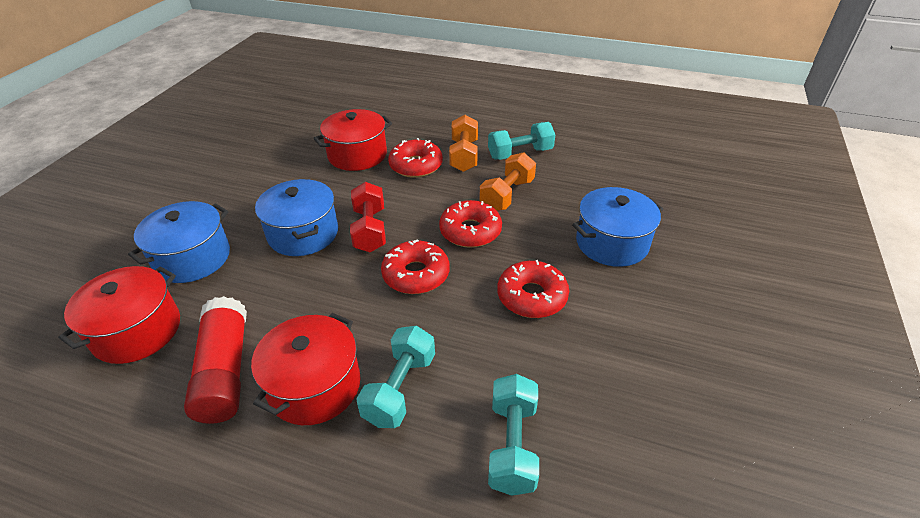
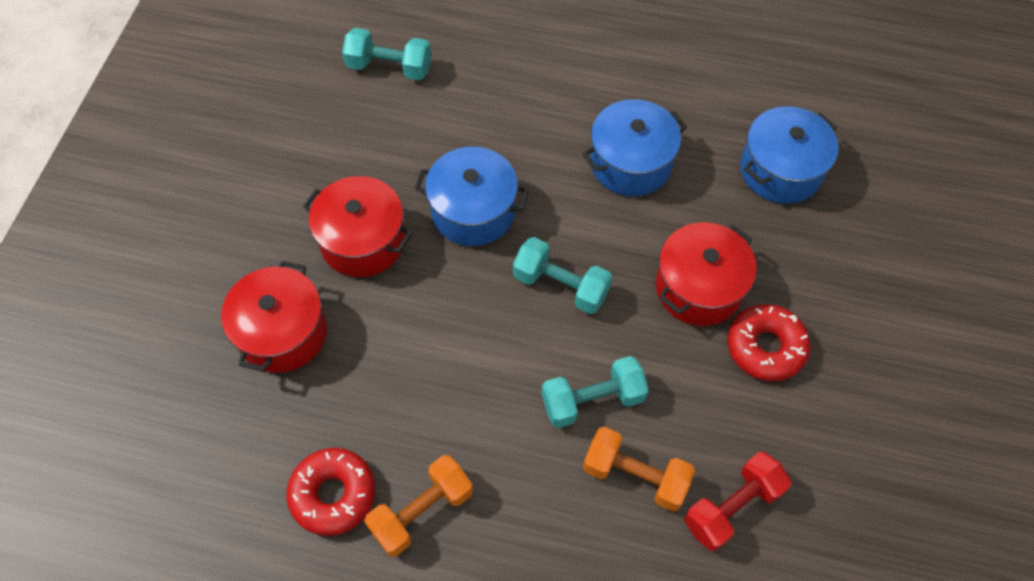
red donut: [381,239,449,294] [388,138,443,178] [439,200,502,248] [497,260,569,318] = 4 -> [286,448,375,536] [727,304,810,381] = 2
red glue stick: [184,296,247,424] = 1 -> none = 0

